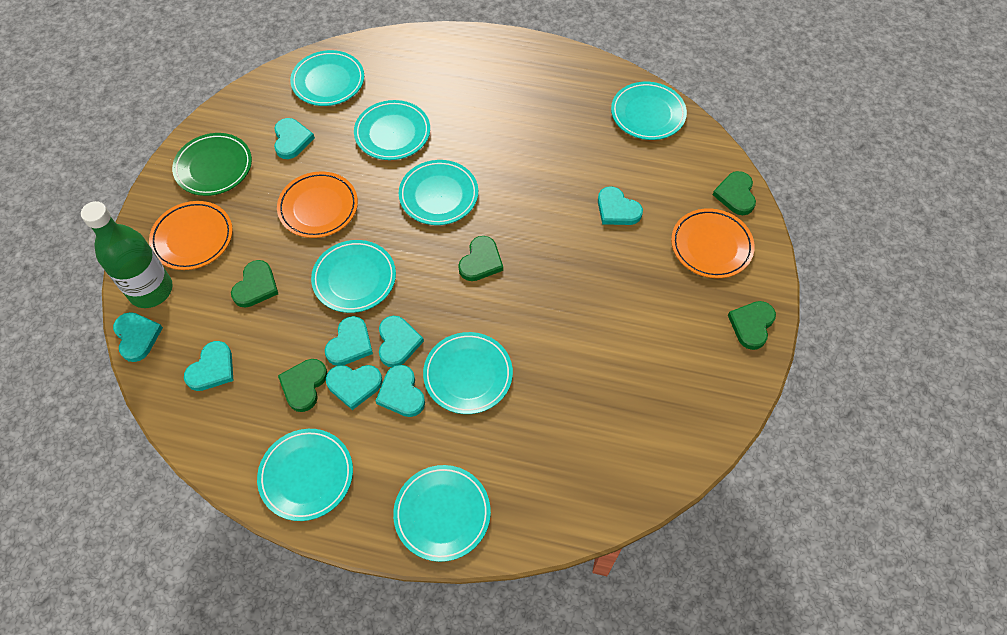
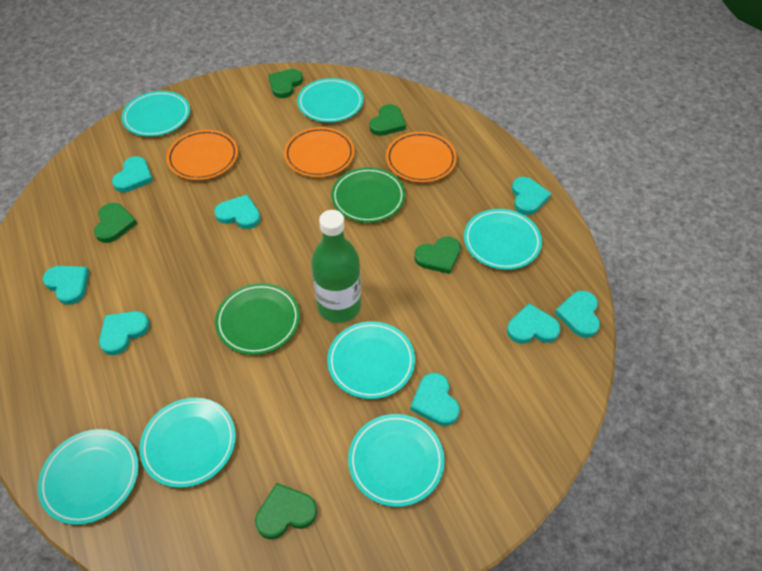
green plate: [172,133,252,196] = 1 -> [215,283,300,355] [331,167,405,223] = 2
turquoise plate: [257,429,353,521] [290,50,364,106] [311,240,396,313] [354,100,430,160] [393,465,491,562] [399,160,478,225] [423,332,513,414] [611,82,687,140] = 8 -> [38,429,139,525] [121,91,190,137] [139,398,236,488] [297,78,363,122] [327,321,415,399] [348,414,445,507] [464,209,542,270] = 7

